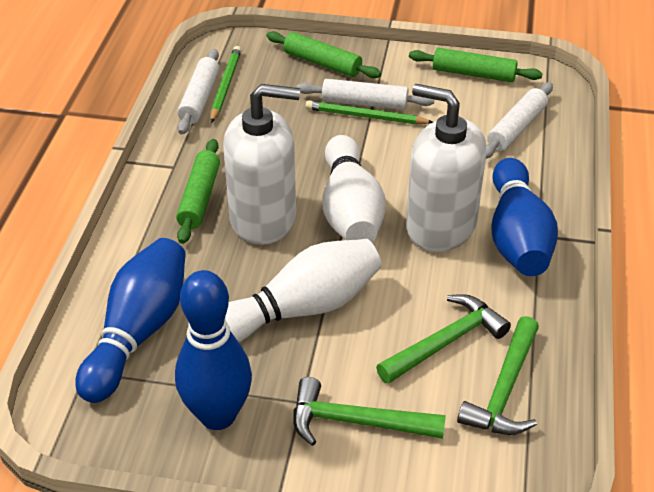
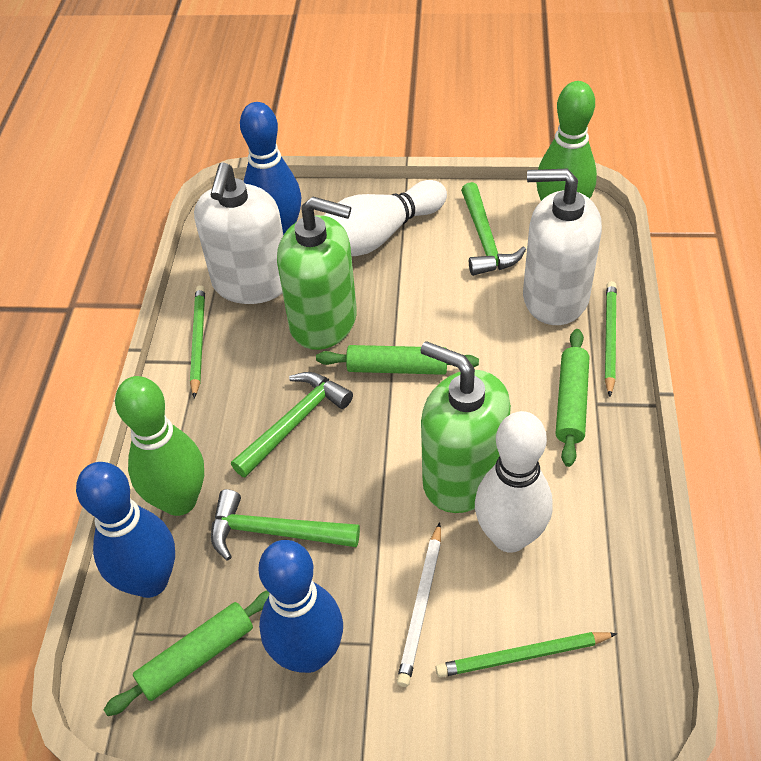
green bowling pin: none = 0 -> [115,376,204,516] [536,81,597,201] = 2
green pencil: [211,46,241,123] [305,100,433,124] = 2 -> [190,285,205,399] [435,632,617,677] [605,281,617,397] = 3
green soap dispenser: none = 0 -> [277,197,357,350] [420,341,511,513] = 2
white pencil: none = 0 -> [397,522,441,687] = 1
white rolling pin: [177,49,219,134] [297,79,434,110] [486,82,553,159] = 3 -> none = 0

